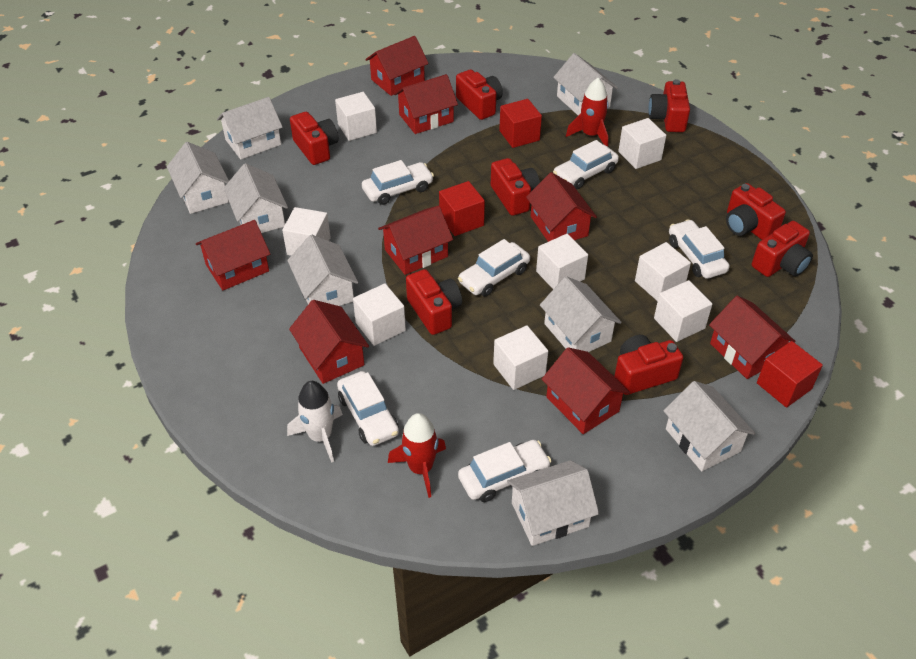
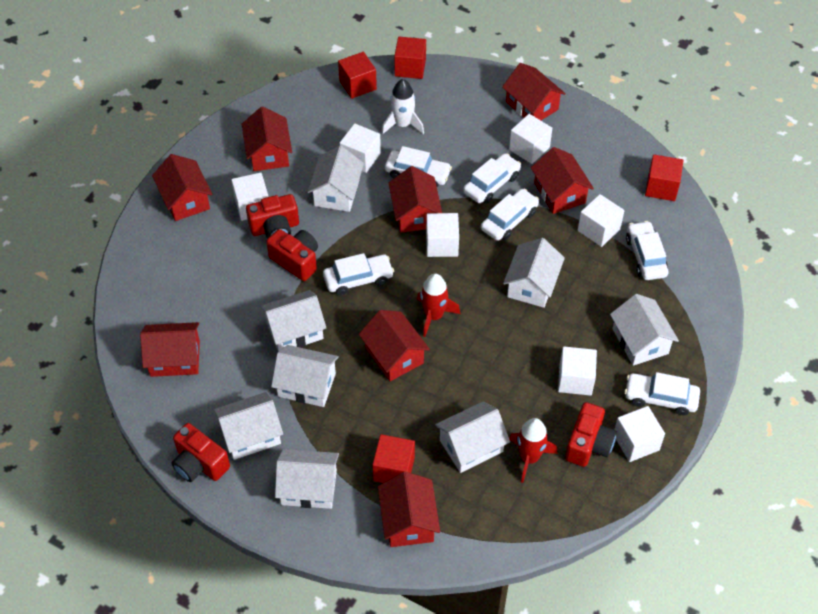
red camera: [290,112,339,165] [406,269,462,335] [456,69,503,120] [491,158,540,216] [614,335,683,395] [648,79,690,132] [726,183,786,240] [752,221,813,277] = 8 -> [172,423,230,482] [246,194,299,239] [266,229,318,281] [565,402,617,467] = 4
red cube: [439,181,485,236] [499,99,542,148] [757,341,823,408] = 3 -> [338,52,377,99] [372,434,415,483] [394,37,426,79] [645,154,684,201] = 4
white cube: [282,207,331,256] [335,92,377,141] [353,283,406,346] [493,325,548,390] [536,234,588,289] [618,118,666,169] [635,242,691,301] [654,280,712,342] = 8 -> [231,172,268,221] [340,123,381,173] [426,213,459,257] [509,114,552,164] [558,347,597,396] [578,194,624,247] [614,406,665,462] = 7

